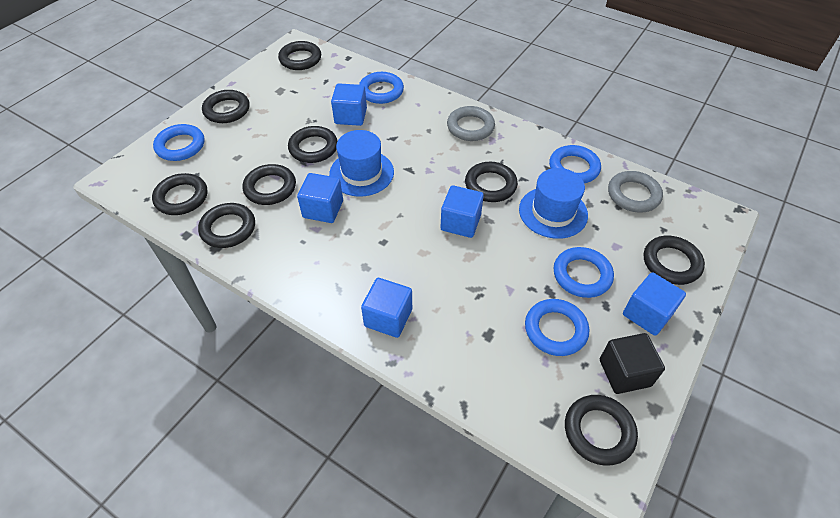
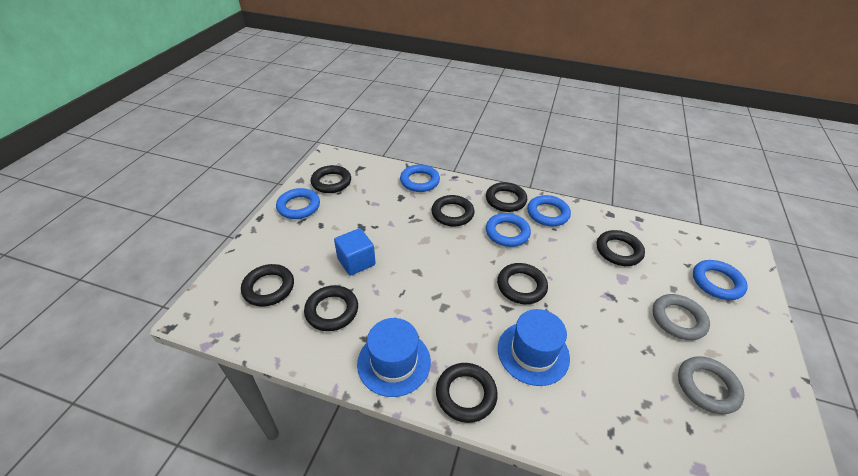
black cube: [600,333,665,394] = 1 -> none = 0
black ring: [152,173,207,215] [198,203,255,248] [202,90,250,123] [242,164,296,205] [278,41,321,70] [288,126,338,163] [465,162,518,202] [565,395,638,466] [644,236,705,285] = 9 -> [241,264,294,306] [304,285,358,331] [310,165,351,193] [431,195,475,227] [436,363,498,423] [486,182,527,212] [497,263,548,304] [597,230,645,266] = 8
blue cube: [297,173,343,223] [331,83,367,126] [361,278,412,338] [441,185,484,238] [623,272,686,336] = 5 -> [334,228,376,276] = 1

